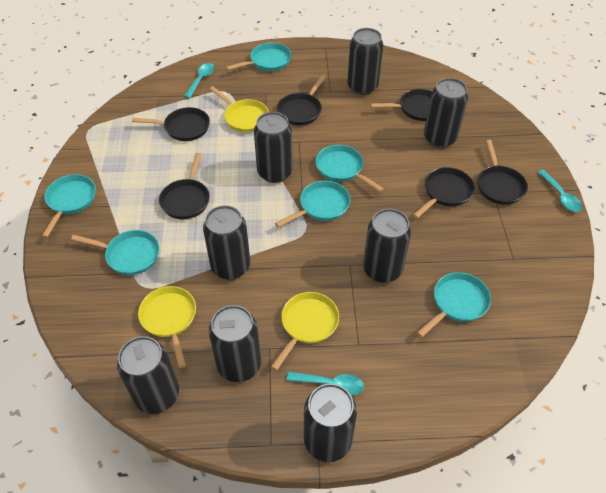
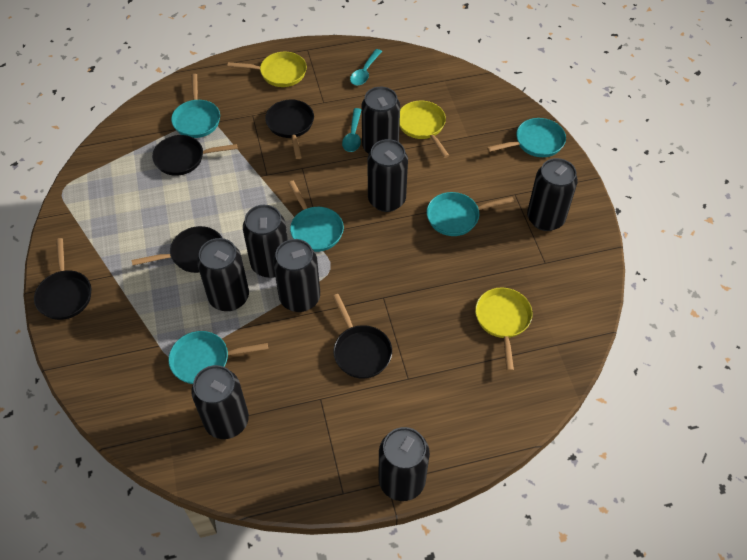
black pan: [132,107,210,141] [159,153,210,219] [277,75,326,125] [370,89,432,121] [413,167,475,218] [477,140,528,205] = 6 -> [34,238,91,320] [132,226,222,273] [152,135,237,176] [265,99,314,159] [332,294,392,378] = 5
turquoise pan: [42,174,96,238] [71,230,160,275] [226,43,291,71] [275,181,350,227] [315,145,384,192] [417,272,491,337] = 6 -> [168,331,268,384] [171,74,220,138] [288,181,344,252] [427,192,514,236] [487,118,566,157] = 5
turquoise spoon: [184,63,215,98] [286,372,364,396] [538,170,582,212] = 3 -> [342,108,362,152] [350,49,382,86] = 2

